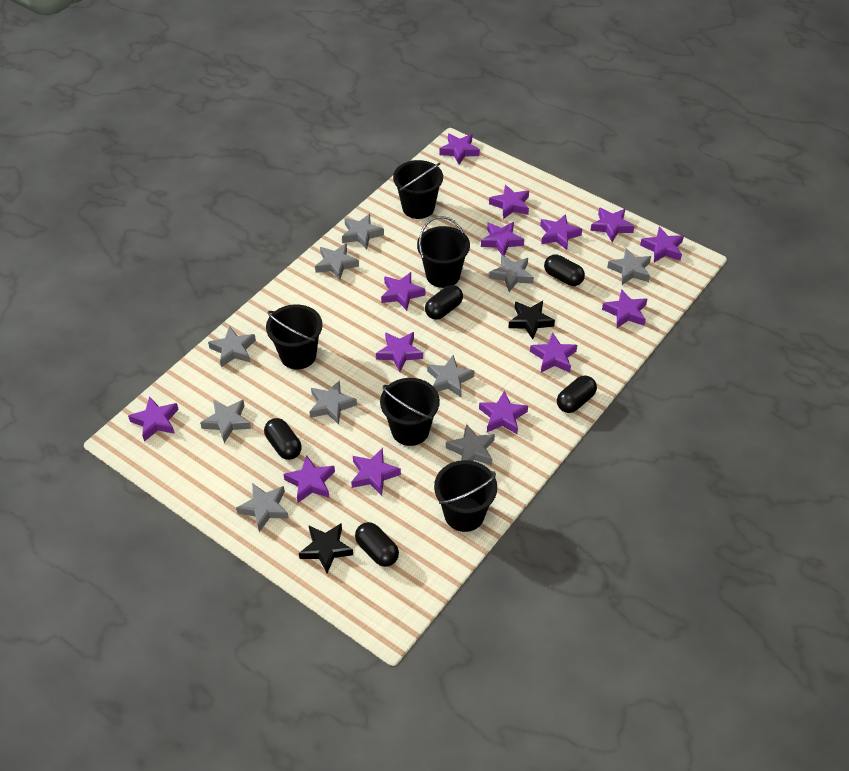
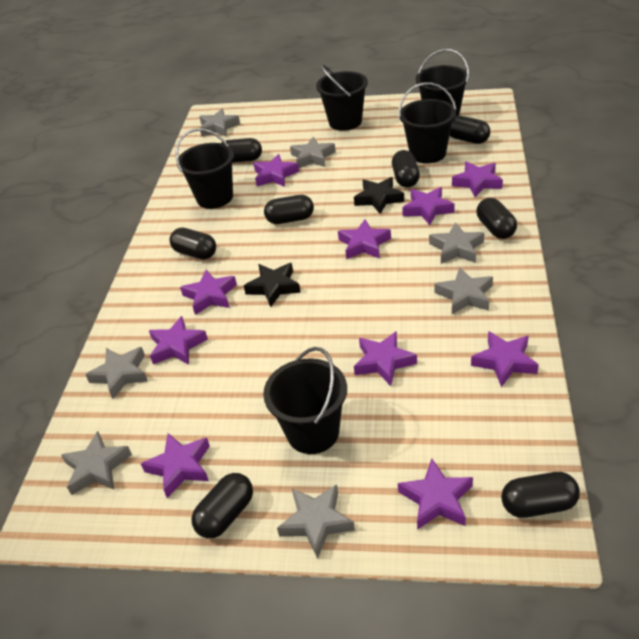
black capsule: [264,418,302,460] [355,522,399,567] [425,285,463,320] [544,254,585,286] [557,375,597,413] = 5 -> [169,227,216,260] [191,473,253,538] [221,138,262,163] [264,195,314,224] [392,150,420,188] [450,116,490,144] [476,198,517,239] [501,472,580,518] = 8
grey star: [200,400,251,443] [208,326,256,367] [236,483,289,532] [310,380,357,425] [315,243,359,281] [342,214,384,249] [427,355,475,397] [446,424,495,465] [489,255,534,292] [607,248,651,285] = 10 -> [61,431,132,495] [85,347,148,399] [199,109,240,137] [277,485,355,559] [290,137,336,168] [429,222,485,264] [434,267,493,314] = 7
purple star: [128,396,179,442] [283,455,335,503] [351,448,401,496] [376,332,423,372] [381,272,425,310] [439,134,480,165] [479,390,528,434] [481,222,524,256] [489,185,529,219] [530,333,577,373] [540,214,582,250] [590,207,635,242] [602,289,647,328] [640,227,684,262] = 14 -> [141,433,210,498] [149,316,208,365] [180,270,237,315] [253,154,299,187] [338,219,391,259] [354,331,417,386] [398,458,473,530] [402,187,455,225] [452,161,503,197] [471,331,539,387] = 10

